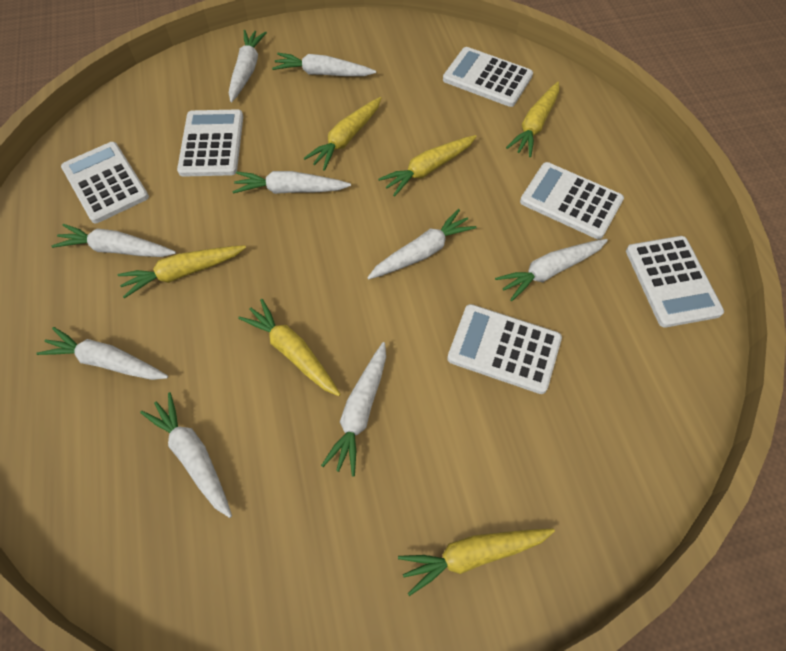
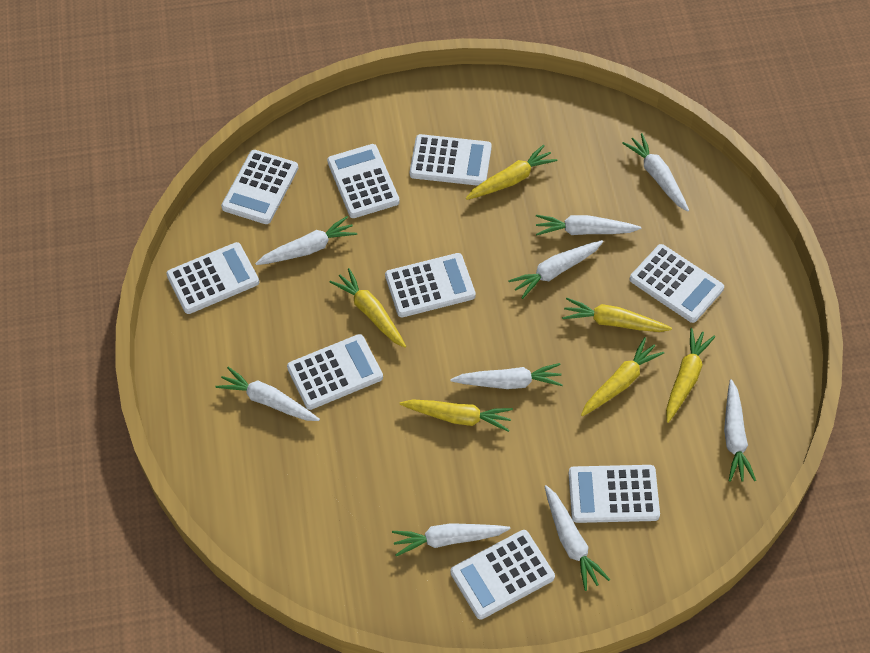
white calculator: [61,142,149,223] [177,109,243,177] [443,47,533,107] [447,304,562,394] [520,162,624,239] [626,236,724,328] = 6 -> [166,242,259,314] [221,150,298,224] [287,334,383,410] [327,144,400,218] [385,253,476,318] [410,134,492,186] [450,530,555,620] [569,465,660,523] [630,244,724,323] = 9

